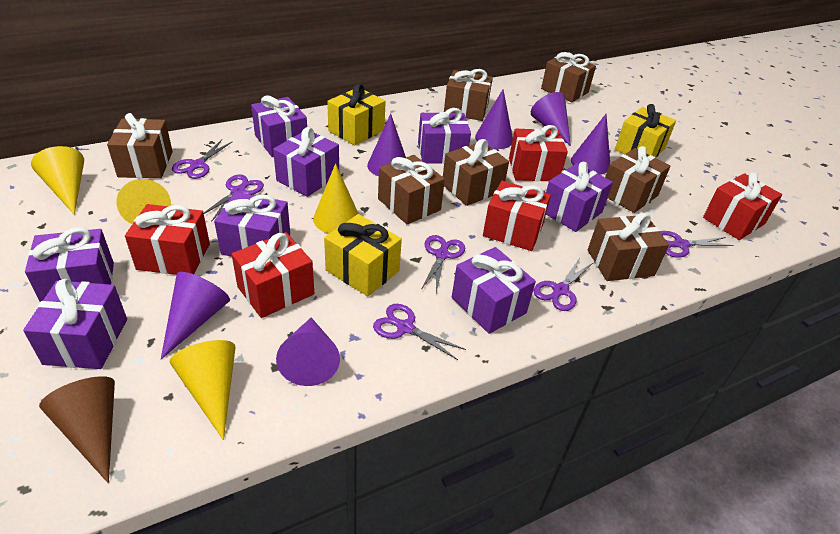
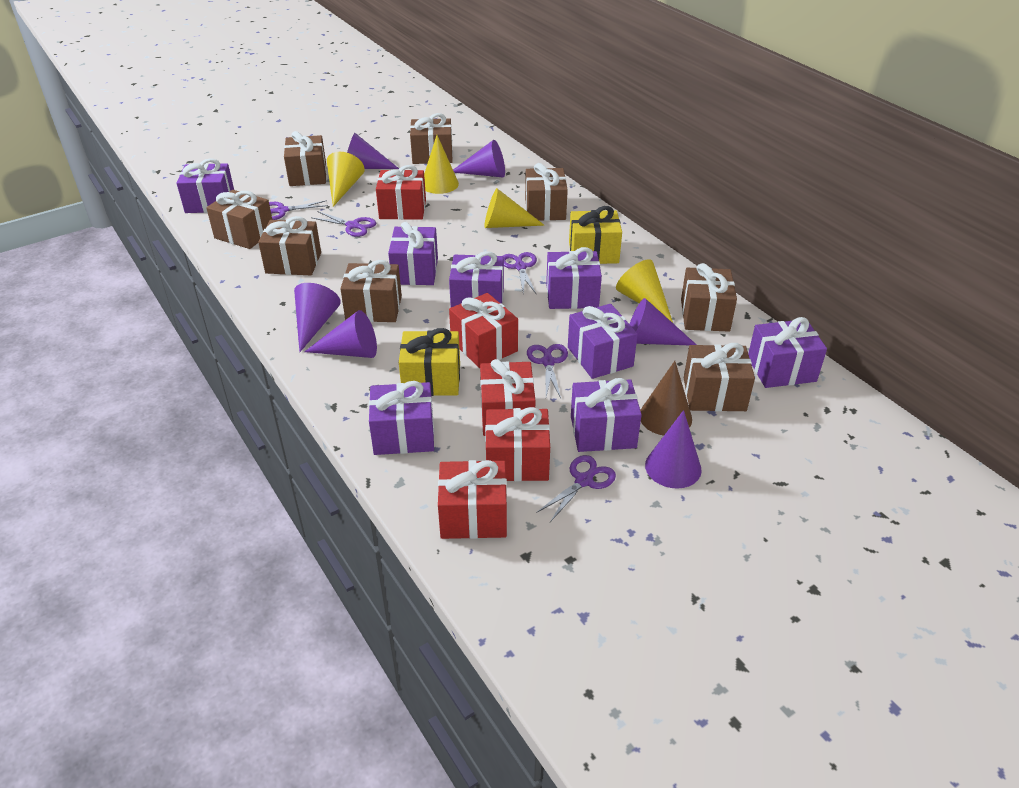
brown gift: [107,113,173,178] [378,155,445,224] [443,139,509,206] [444,69,493,121] [541,52,596,102] [588,213,669,281] [605,146,670,213] = 7 -> [206,190,272,249] [258,216,321,275] [284,131,327,186] [340,260,402,322] [410,113,453,164] [525,163,568,221] [681,263,737,332] [684,343,755,411] = 8
purple scissors: [172,140,232,179] [204,175,264,222] [373,304,466,360] [421,235,465,293] [533,258,593,311] [660,231,733,258] = 6 -> [269,200,328,220] [311,211,377,237] [503,252,537,294] [527,344,568,398] [536,455,616,522] = 5
yellow gift: [324,214,402,297] [327,84,386,146] [615,104,676,158] = 3 -> [399,328,460,396] [569,206,622,264] = 2

